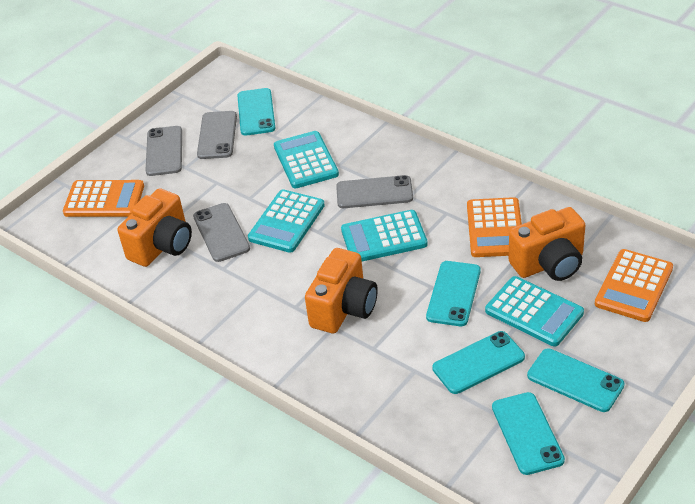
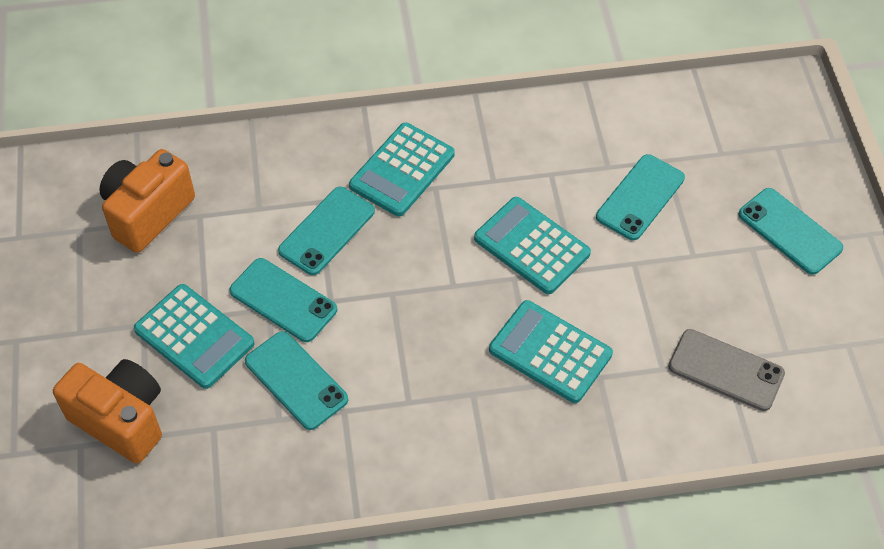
grey phone: [145,126,182,176] [193,203,250,262] [197,111,237,159] [336,175,413,208] = 4 -> [668,329,785,411] = 1
orange calculator: [63,180,144,217] [467,197,522,257] [595,249,673,322] = 3 -> none = 0
orange camera: [118,188,192,267] [305,248,378,333] [509,207,585,281] = 3 -> [53,359,162,464] [99,149,195,253] = 2

